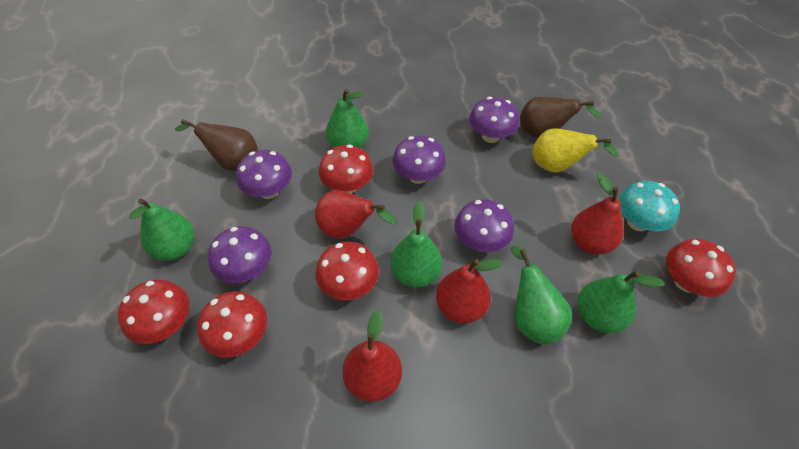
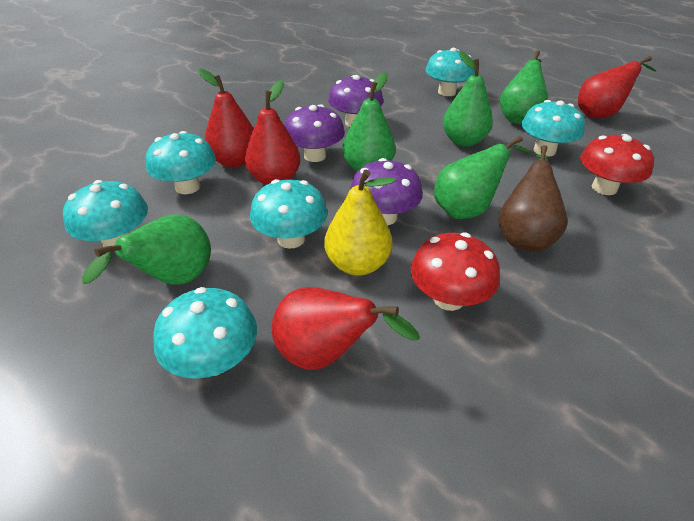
brown pear: [175,119,258,171] [520,97,602,138] = 2 -> [498,145,568,251] = 1
purple mushroom: [208,226,272,283] [236,150,292,199] [392,135,446,184] [454,199,514,252] [469,97,520,143] = 5 -> [284,104,345,162] [328,75,383,127] [350,158,423,225] = 3
red mushroom: [118,279,190,344] [197,291,268,357] [315,241,379,300] [319,144,374,193] [666,239,736,297] = 5 -> [411,232,500,311] [580,134,654,195] = 2
turquoise mushroom: [619,181,680,231] = 1 -> [63,180,148,247] [146,131,216,194] [153,287,257,379] [250,179,327,249] [426,48,475,96] [522,100,585,157] = 6

